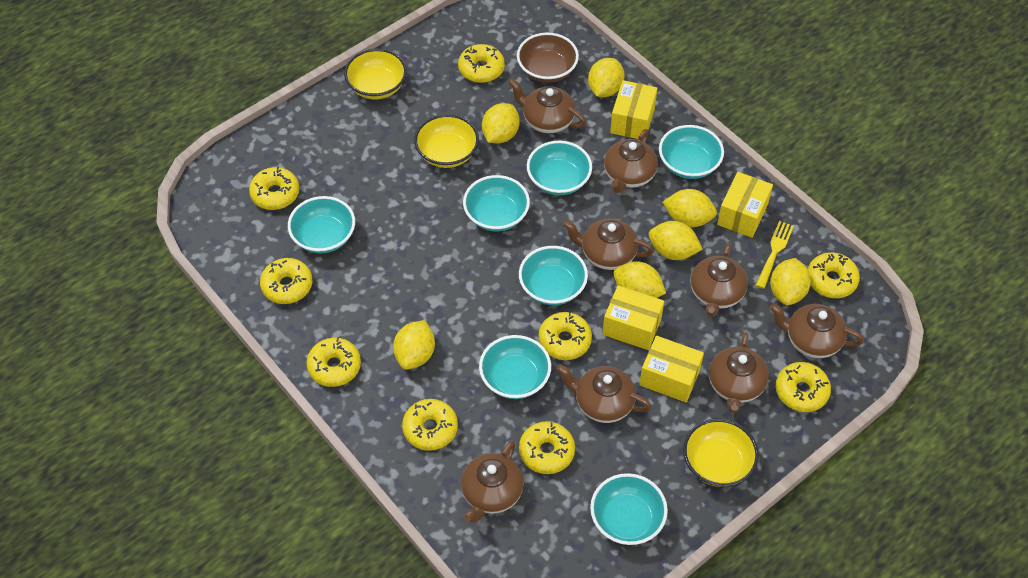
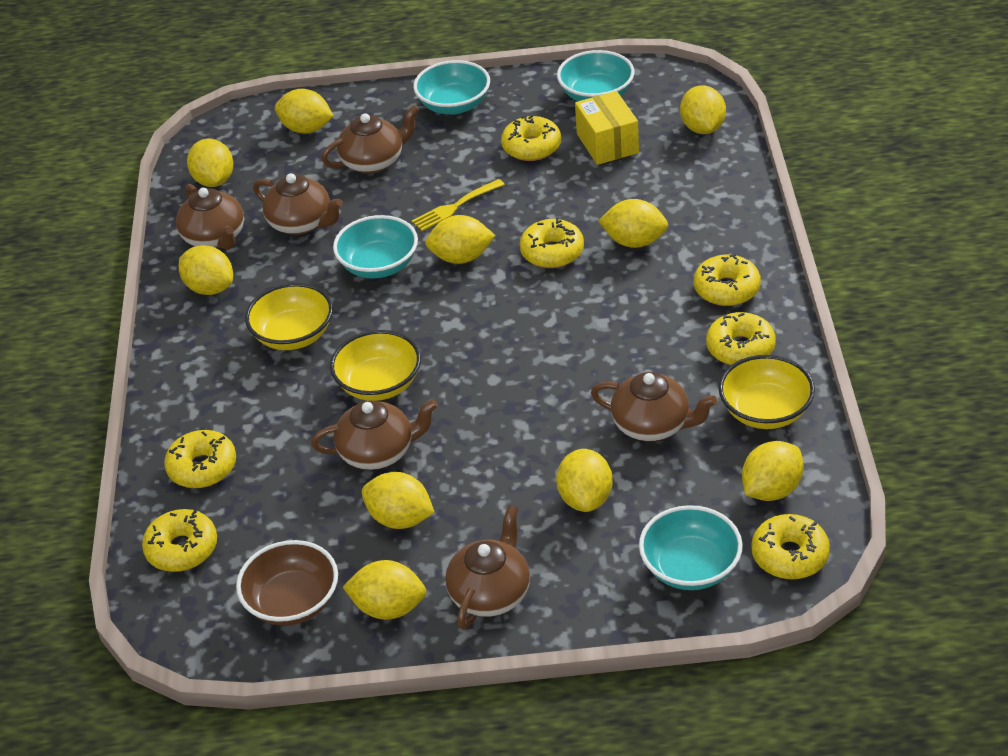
brown teapot: [461,440,524,523] [509,78,586,134] [557,364,652,423] [563,218,654,270] [604,129,658,193] [691,243,748,317] [709,332,769,413] [770,304,864,358] = 8 -> [176,184,244,250] [253,173,343,235] [311,399,438,470] [321,105,419,174] [445,505,530,629] [591,372,717,441] = 6
turquoise bowl: [288,196,355,253] [463,175,530,231] [479,335,551,399] [519,246,588,305] [527,141,592,195] [590,473,668,545] [659,125,724,179] = 7 -> [333,215,418,279] [413,60,490,115] [557,50,634,101] [639,505,743,590] = 4
yellow box: [602,285,664,350] [610,80,658,139] [639,336,704,403] [717,172,773,238] = 4 -> [575,91,639,165] = 1
yellow donut: [249,167,300,210] [260,258,313,304] [306,338,361,387] [402,399,458,451] [458,44,505,83] [519,421,575,474] [539,312,592,360] [776,362,831,412] [808,252,860,298] = 9 -> [142,509,217,572] [164,430,236,488] [501,115,561,161] [520,217,584,268] [694,253,761,306] [706,312,776,365] [751,514,830,579] = 7
yellow lemon: [393,320,435,370] [482,103,520,143] [588,58,624,97] [613,261,666,298] [649,221,702,260] [663,189,717,227] [770,258,811,305] = 7 -> [179,245,233,295] [187,138,233,187] [275,89,333,134] [343,560,426,620] [362,472,434,529] [425,215,496,264] [556,449,613,512] [598,199,668,248] [680,85,726,134] [742,441,804,501] = 10

